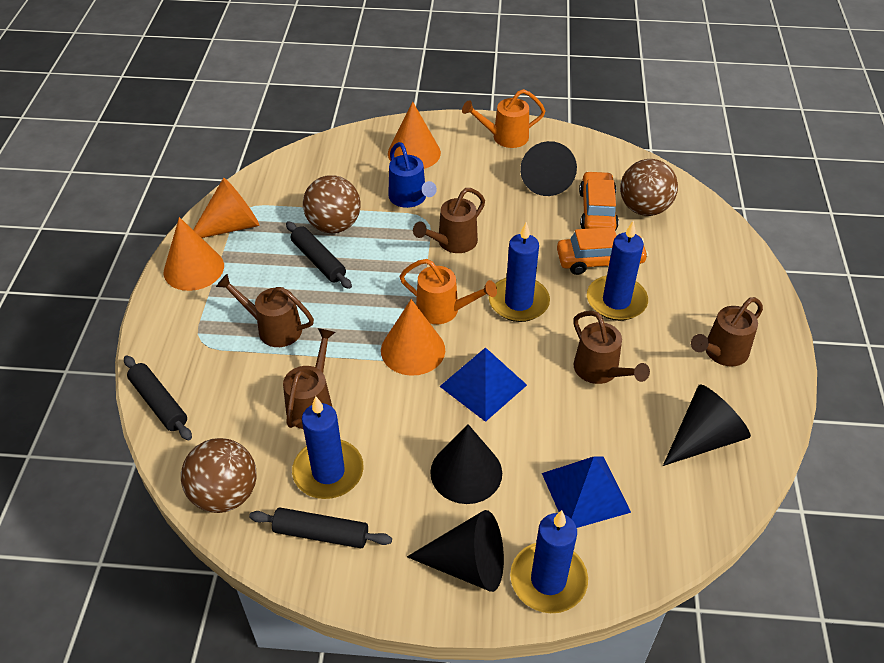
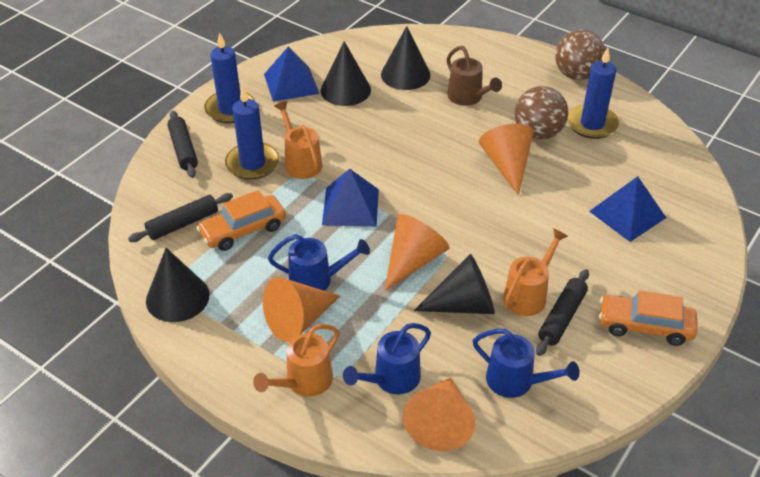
blue candle: [292,396,364,499] [489,222,550,322] [510,510,588,613] [587,221,648,321] = 4 -> [204,33,255,123] [225,87,280,180] [567,48,619,139] = 3
blue pyramid: [439,347,527,422] [542,456,631,528] = 2 -> [264,46,320,102] [322,169,379,227] [589,176,666,242] = 3
blue watering can: [388,142,437,208] = 1 -> [268,234,370,291] [343,323,431,394] [473,329,579,398] = 3
brown ball: [181,438,257,513] [303,175,361,233] [620,159,678,216] = 3 -> [515,86,568,140] [555,29,606,80] = 2
brown watering can: [216,274,314,347] [283,328,335,429] [413,188,485,253] [573,311,650,384] [691,297,763,367] = 5 -> [446,46,502,106] = 1
orange watering can: [399,259,497,324] [462,89,545,148] = 2 -> [253,324,339,397] [274,101,322,179] [503,228,568,316] = 3

